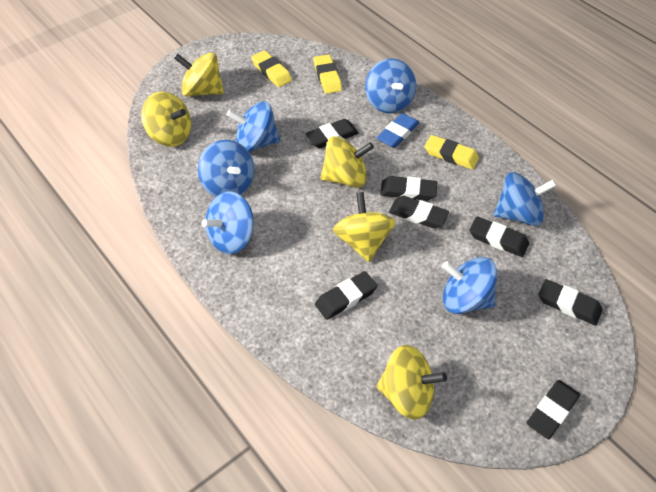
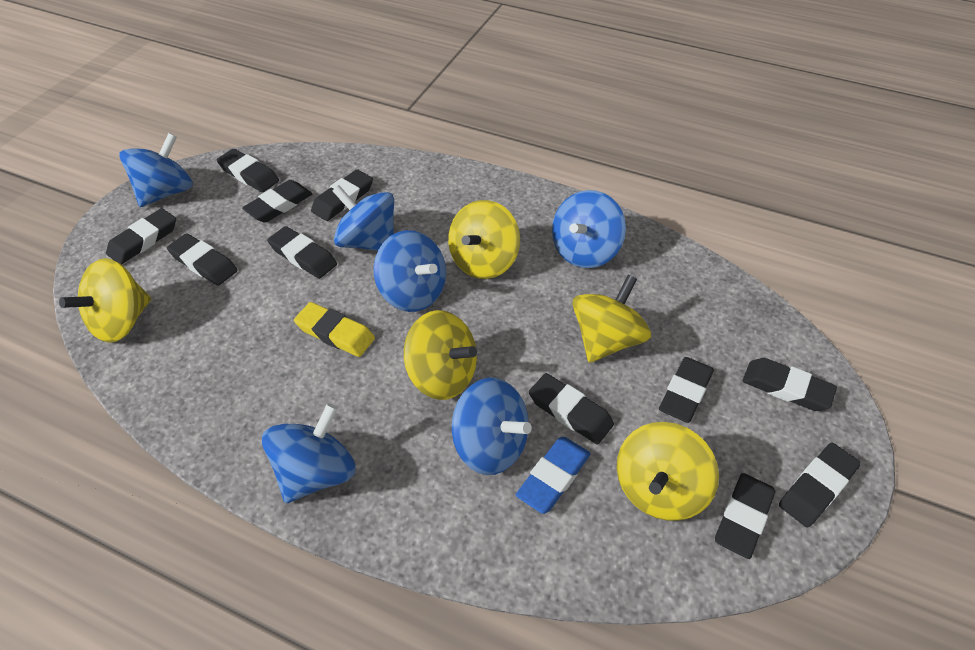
black eraser: [305,119,359,148] [315,271,377,320] [380,176,437,201] [389,196,449,229] [469,216,529,257] [527,380,580,439] [539,279,602,326] = 7 -> [106,208,176,264] [167,233,238,286] [217,149,279,192] [242,180,312,223] [267,226,337,279] [311,169,373,221] [529,373,614,444] [659,357,714,423] [715,473,775,559] [743,358,837,411] [779,443,861,528] = 11
yellow eraser: [251,50,292,87] [313,54,342,94] [425,135,479,170] = 3 -> [294,302,375,357] = 1

